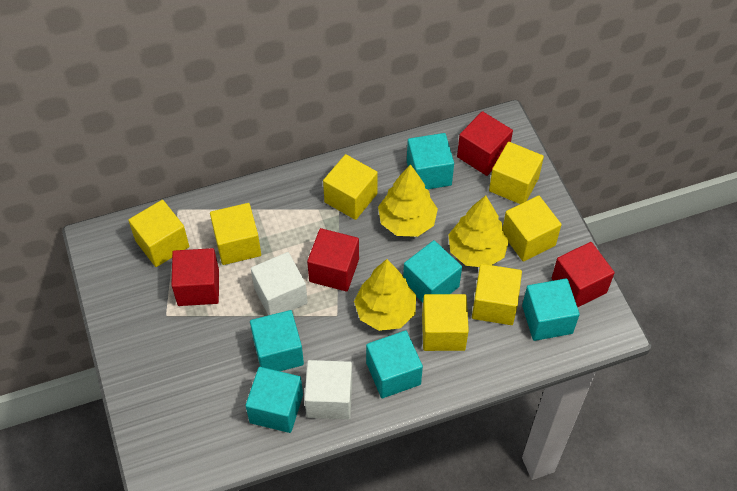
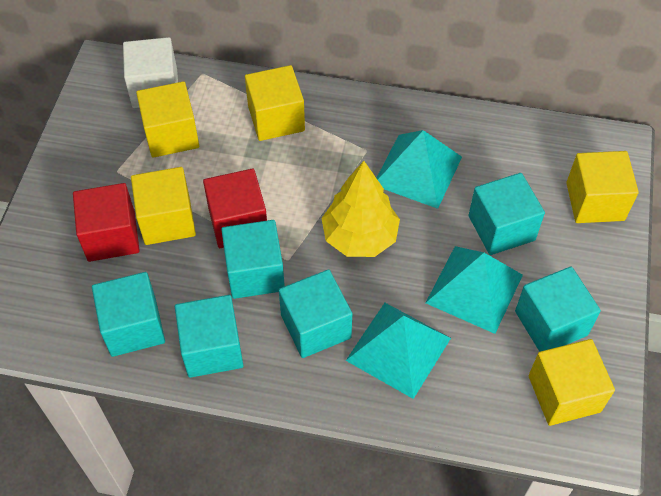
red cube: [171,248,219,306] [307,228,359,292] [457,111,513,176] [552,242,615,307] = 4 -> [73,183,140,262] [203,169,267,248] = 2
turquoise pyramid: none = 0 -> [346,303,451,399] [377,130,462,209] [426,246,523,334] = 3
white cube: [251,252,308,315] [304,360,352,419] = 2 -> [123,37,178,108] = 1
yellow cube: [128,200,189,267] [210,203,261,265] [323,154,378,220] [422,294,469,351] [472,264,522,325] [489,142,544,204] [503,196,561,262] = 7 -> [131,167,196,245] [136,81,199,158] [245,65,305,141] [528,339,615,426] [566,151,639,223] = 5
yellow tree: [354,259,416,331] [378,164,438,237] [448,195,509,267] = 3 -> [321,161,400,257] = 1

